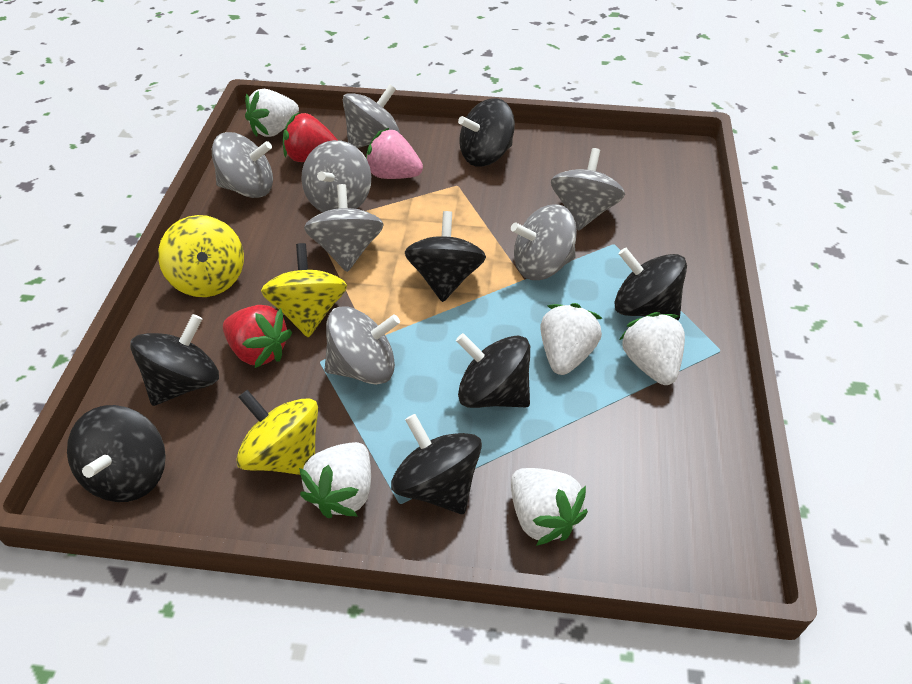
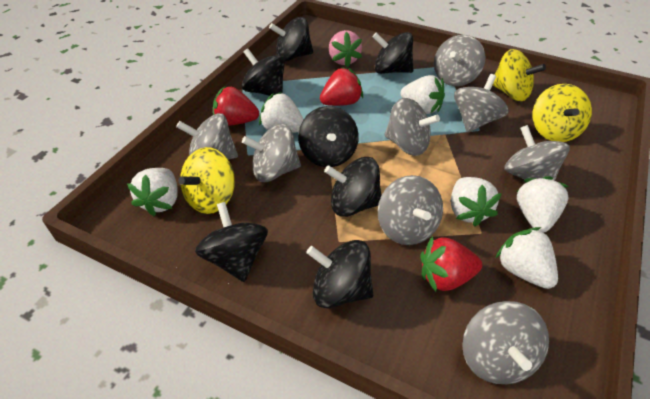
grey spinning top: [212,132,273,198] [302,140,371,212] [304,184,384,272] [325,306,400,385] [343,84,400,148] [511,204,577,280] [551,148,625,231] = 7 -> [176,113,238,160] [242,124,301,182] [378,175,443,245] [384,98,440,156] [434,35,486,86] [454,74,509,133] [462,301,549,384] [504,125,570,180] = 8
red strawberry: [223,305,292,368] [283,113,337,162] = 2 -> [213,86,259,126] [320,67,363,106] [421,236,482,292] = 3
white strawberry: [245,89,299,137] [299,442,371,518] [511,468,588,546] [541,303,602,375] [619,312,685,385] = 5 -> [127,168,178,216] [259,92,303,133] [401,75,445,114] [451,177,502,227] [496,227,558,289] [517,176,569,232] = 6

